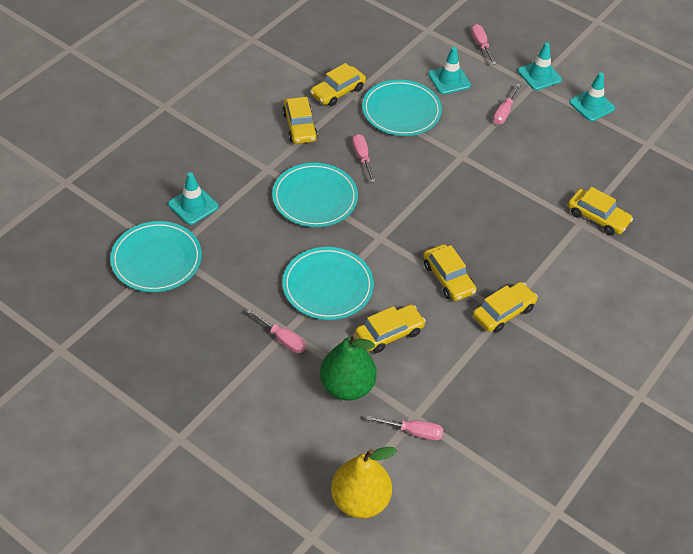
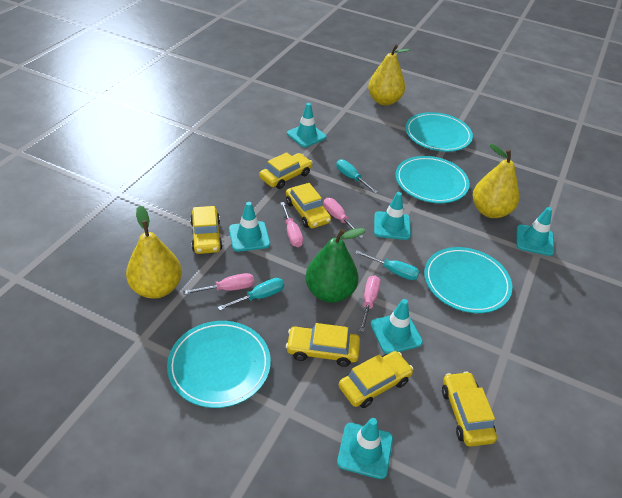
pink screwdriver: [247,309,306,353] [352,134,375,183] [366,415,443,441] [471,24,496,65] [493,84,521,124] = 5 -> [183,273,254,295] [280,202,303,247] [324,198,364,238] [360,275,380,332] = 4
turquoise screwdriver: none = 0 -> [218,278,284,310] [336,159,378,193] [355,250,419,280] = 3
turquoise traffic cone: [168,172,219,225] [428,47,471,94] [518,42,562,90] [569,72,615,121] = 4 -> [229,202,270,252] [287,103,327,147] [337,418,393,479] [370,299,423,354] [374,192,411,240] [516,207,554,256] = 6
yellow pear: [331,447,397,519] = 1 -> [126,205,182,299] [368,44,410,106] [473,144,519,218] = 3

